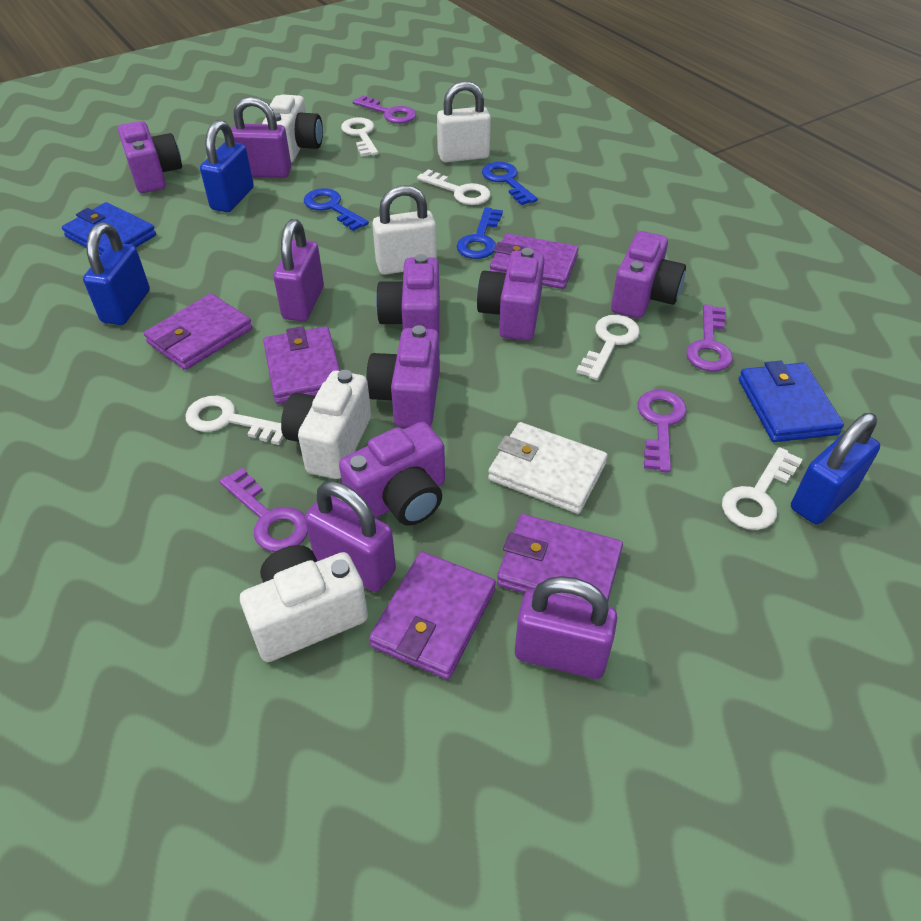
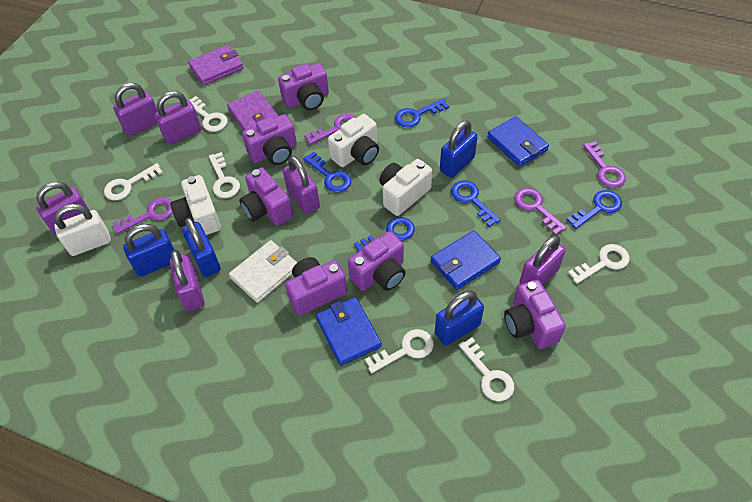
blue key: [304,188,369,231] [457,207,503,259] [482,162,538,205] = 3 -> [303,152,351,192] [354,217,415,252] [395,99,449,127] [451,180,501,227] [566,190,622,229] = 5
blue padlock: [83,222,150,325] [200,120,254,212] [791,413,880,525] = 3 -> [123,224,175,277] [182,217,221,277] [435,291,484,346] [440,120,478,178] = 4
blue wallet: [62,202,156,255] [739,360,844,442] = 2 -> [316,297,382,366] [431,230,501,290] [487,116,549,167] = 3
purple padlock: [232,97,291,178] [273,219,324,321] [305,481,396,592] [515,576,617,679] = 4 -> [36,182,90,236] [113,83,158,137] [155,91,201,145] [170,250,205,311] [283,156,320,214] [519,235,566,285] = 6
purple wallet: [144,294,252,370] [263,326,340,404] [369,552,496,679] [490,233,578,289] [497,514,623,601] = 5 -> [188,45,244,86] [227,90,278,131] = 2
white key: [186,396,284,445] [341,117,378,157] [417,169,491,205] [576,315,640,380] [722,447,803,530] = 5 -> [104,163,163,200] [189,96,228,132] [209,152,240,198] [365,329,434,373] [459,337,514,401] [568,244,630,284] = 6
white padlock: [372,185,437,275] [437,81,491,162] = 2 -> [54,204,111,256] = 1

